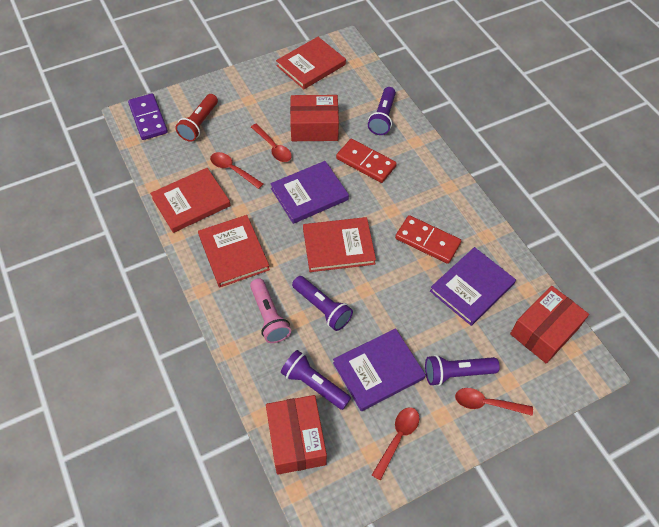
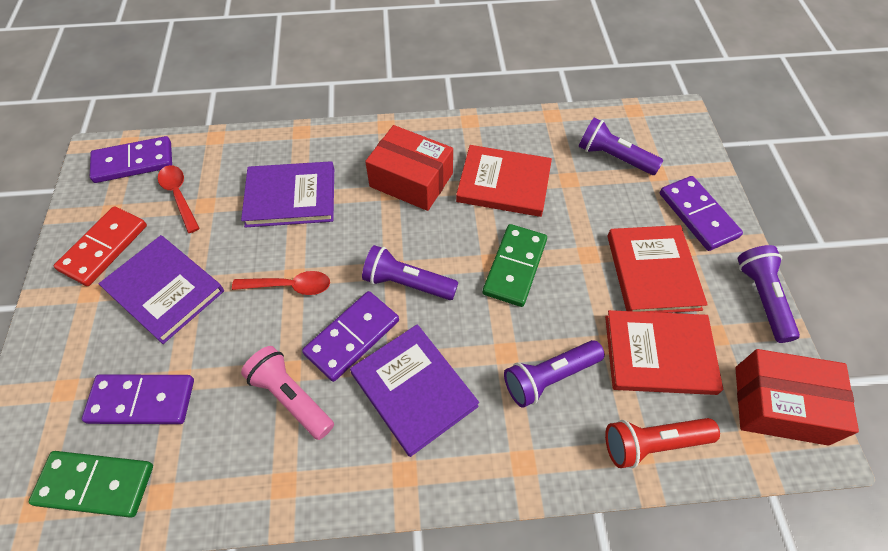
green domino: none = 0 -> [29,451,153,518] [483,224,547,307] = 2
purple domino: [128,94,168,140] = 1 -> [82,374,194,424] [90,136,172,183] [302,291,399,382] [660,176,743,251] = 4
red book: [150,168,231,233] [198,215,270,288] [276,37,346,89] [303,217,376,272] = 4 -> [456,145,552,217] [605,310,723,395] [607,225,708,313] = 3
red box: [266,395,327,474] [290,95,339,141] [510,286,589,363] = 3 -> [365,125,453,211] [735,349,859,446] = 2
red domino: [336,139,397,183] [395,215,461,264] = 2 -> [54,206,147,286] = 1
red spoon: [210,152,263,189] [251,124,292,162] [372,407,419,481] [455,388,533,416] = 4 -> [158,165,200,233] [232,271,330,295] = 2

